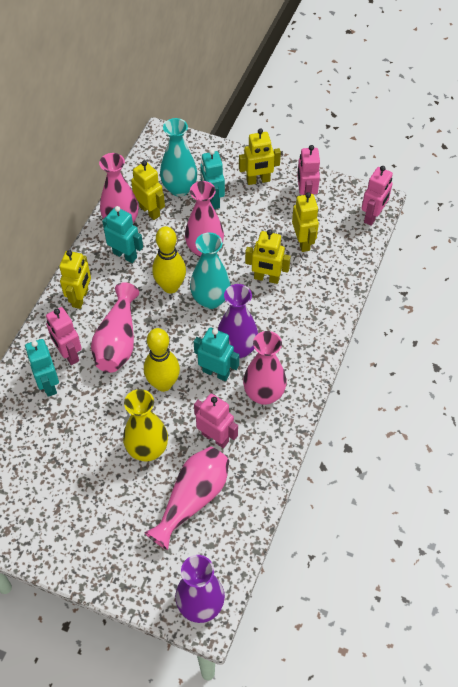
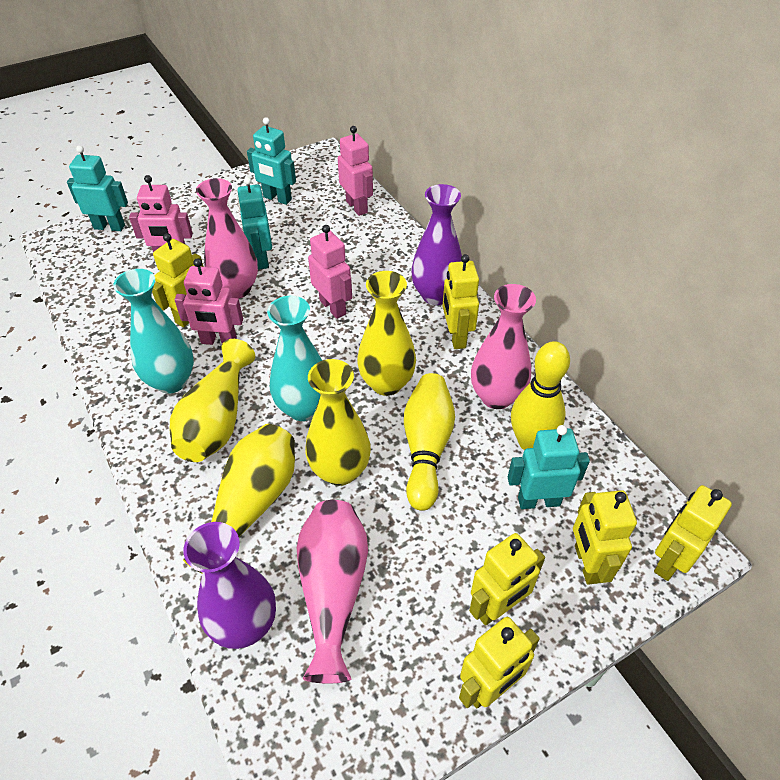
pink vase: [91,282,139,373] [99,153,138,223] [145,446,229,550] [185,181,224,257] [243,331,286,405] = 5 -> [196,178,258,299] [297,500,368,684] [471,284,536,409] = 3
yellow robot: [59,250,91,309] [131,161,165,220] [239,129,281,185] [245,229,291,284] [292,192,319,252] = 5 -> [152,233,204,328] [442,254,479,349] [459,617,540,709] [469,533,545,626] [573,490,637,585] [654,485,732,581] = 6
yellow vase: [123,389,168,462] = 1 -> [170,339,255,462] [183,424,295,573] [305,359,371,486] [357,271,416,396] = 4

